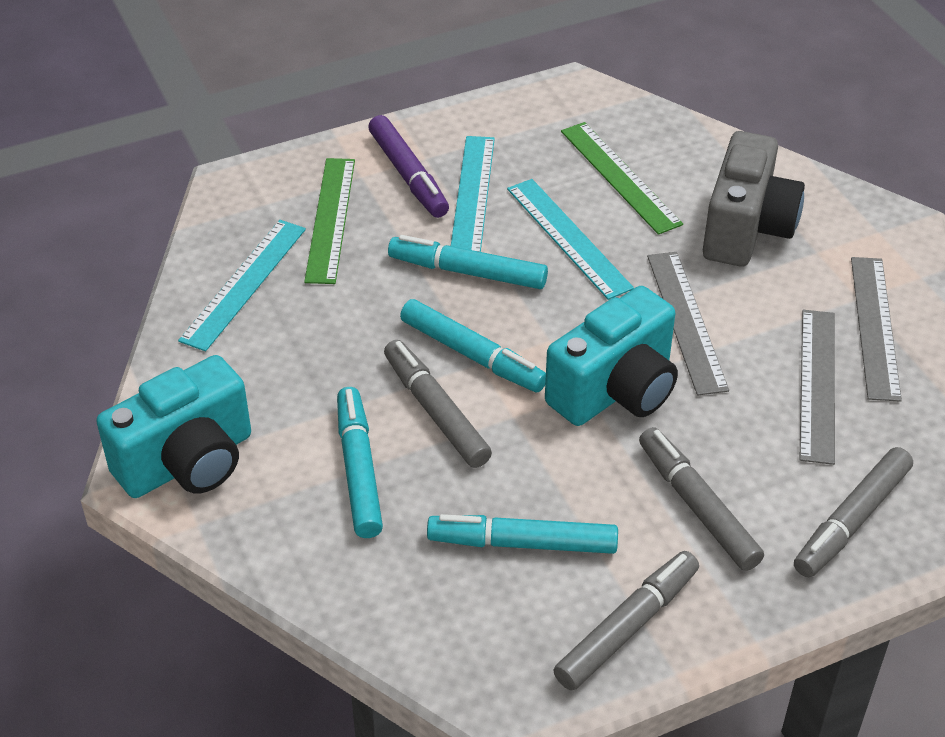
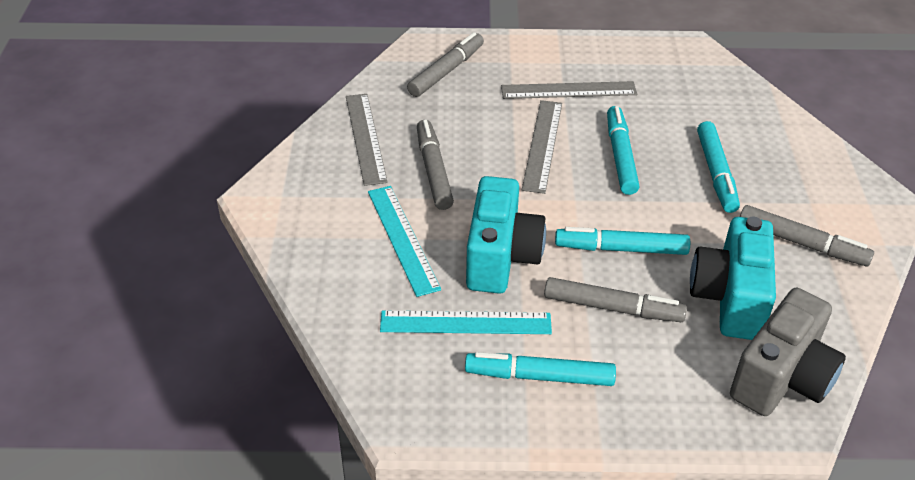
green ruler: [304,158,355,284] [561,122,683,235] = 2 -> none = 0
purple marker: [368,115,449,218] = 1 -> none = 0
turquoise ruler: [178,220,306,351] [451,136,495,252] [507,179,634,300] = 3 -> [368,186,441,297] [380,311,552,334] = 2

